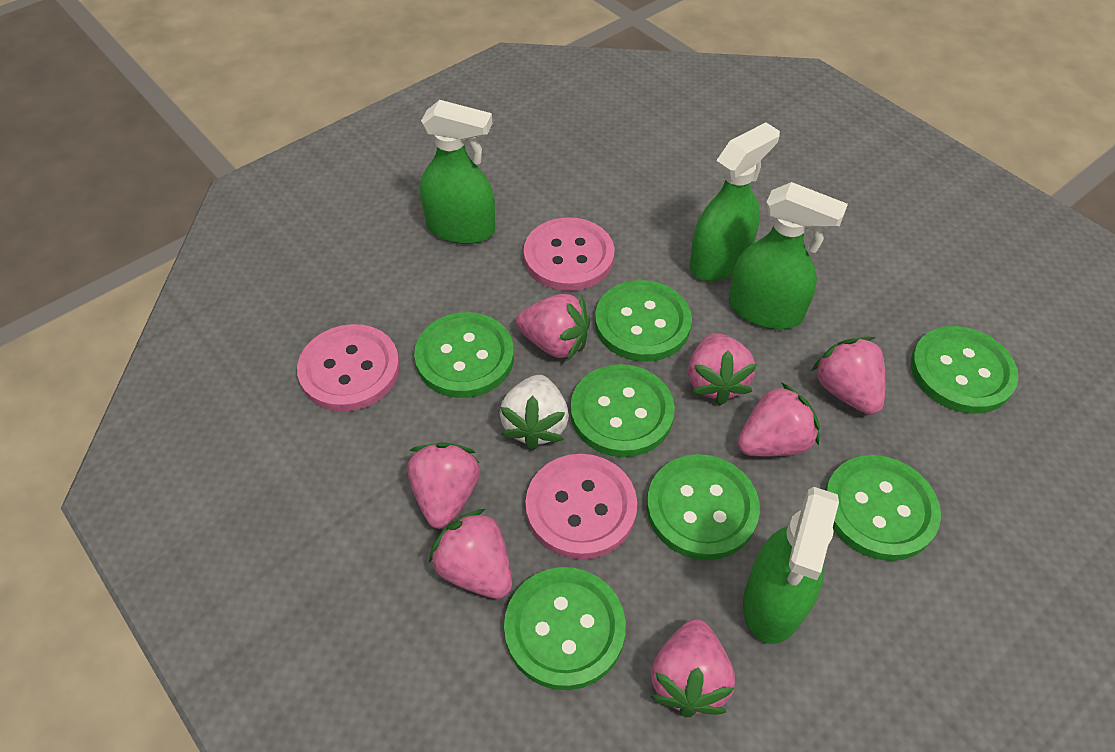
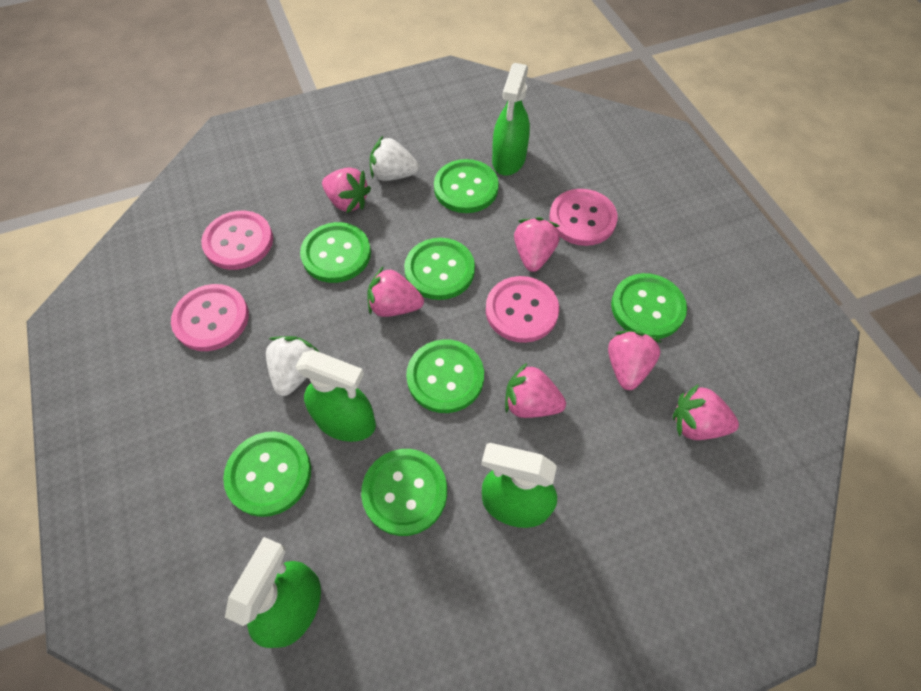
pink button: [297,324,400,412] [524,217,614,291] [525,454,637,560] = 3 -> [171,284,249,351] [201,210,273,270] [486,276,559,343] [549,189,618,246] = 4
pink strawberry: [407,442,480,529] [429,509,512,599] [516,294,590,360] [651,619,735,717] [688,333,757,405] [738,382,820,456] [811,337,885,415] = 7 -> [322,167,371,213] [368,266,424,317] [505,362,566,418] [514,217,560,272] [608,331,661,390] [673,384,739,440] = 6
white strawberry: [499,375,569,450] = 1 -> [266,336,319,396] [370,136,419,181] = 2

